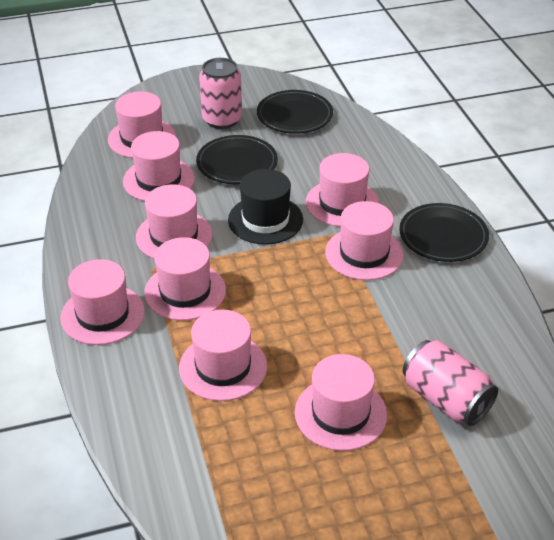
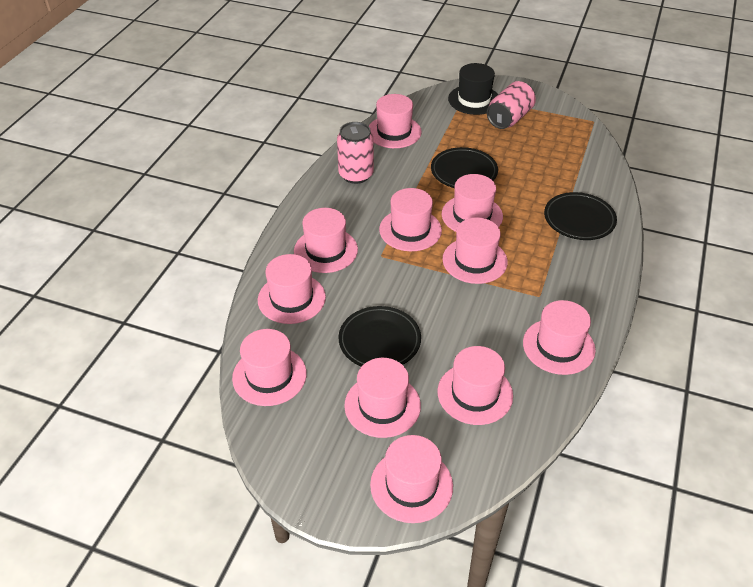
pink hat: [60,259,145,345] [108,91,176,158] [123,131,195,201] [136,184,212,259] [144,237,226,321] [179,310,267,401] [295,354,387,451] [306,153,379,227] [325,201,404,280] = 9 -> [232,329,307,406] [258,254,326,324] [294,208,358,273] [344,358,421,438] [369,94,422,148] [370,435,453,523] [379,188,442,251] [437,346,513,425] [442,174,503,232] [443,217,508,284] [523,300,596,375] = 11

